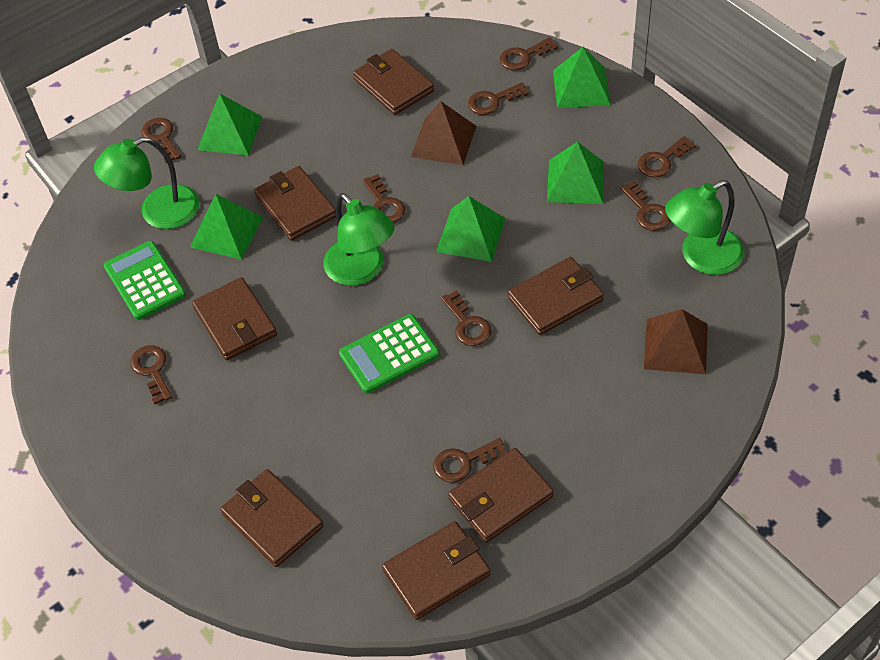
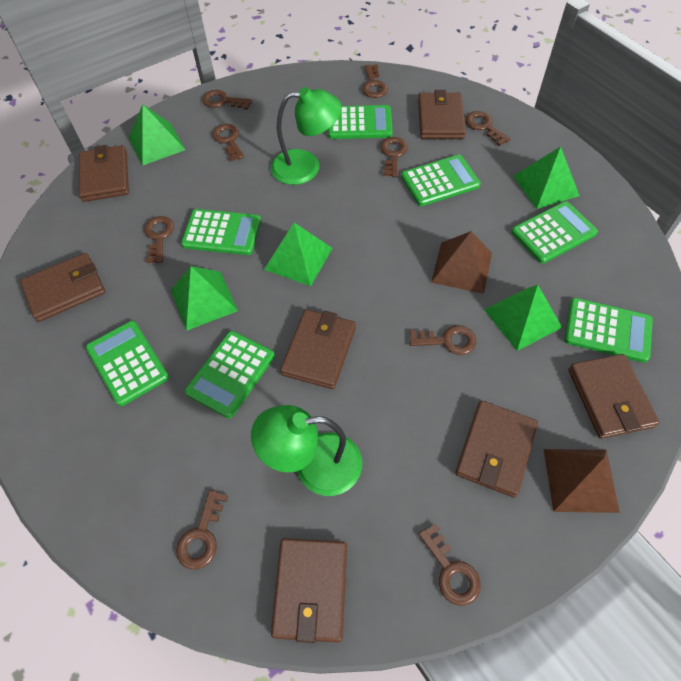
green calculator: [104,241,186,320] [339,314,439,393] = 2 -> [86,321,169,406] [181,209,261,255] [185,331,275,418] [328,105,393,139] [401,155,481,206] [511,201,598,263] [564,298,653,363] = 7
green lamp: [94,137,199,229] [323,193,394,286] [665,180,744,275] = 3 -> [251,405,362,496] [270,87,342,185] = 2

